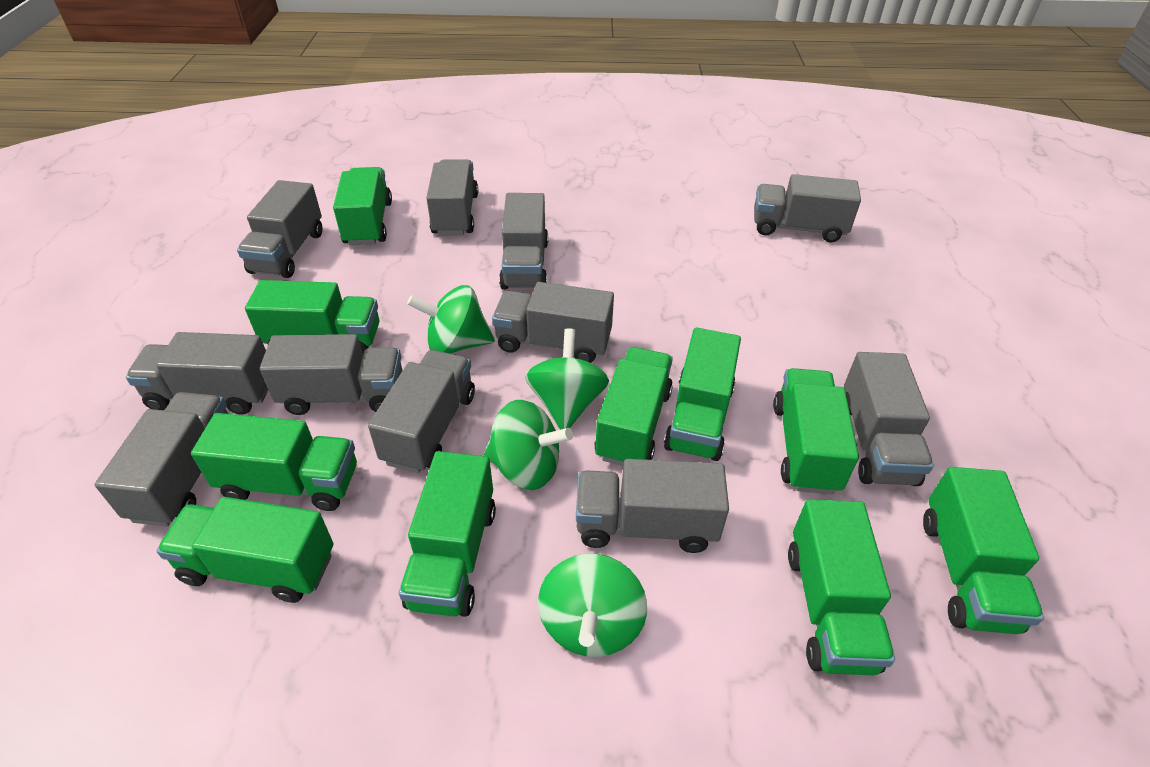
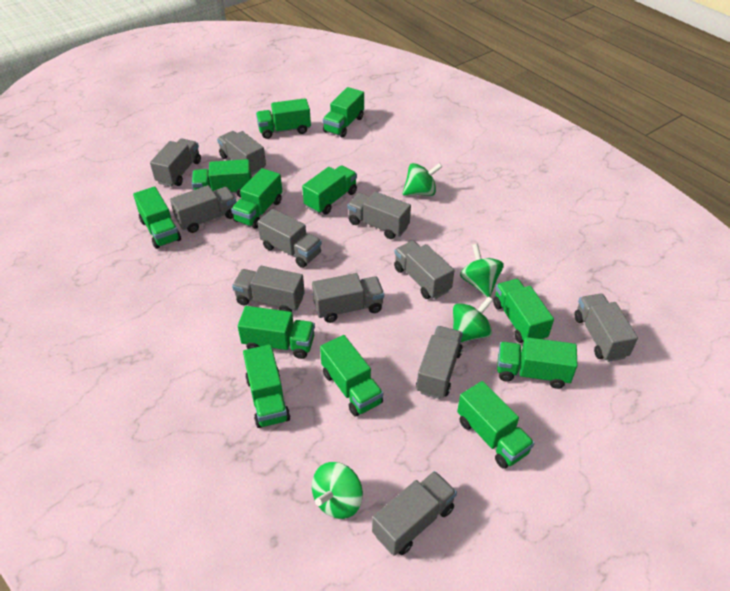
green truck: [156,497,334,603] [191,413,357,511] [245,280,379,354] [333,167,392,245] [399,451,496,617] [594,347,673,466] [664,328,741,461] [773,368,859,494] [788,499,895,675] [923,467,1044,634] = 10 -> [133,186,181,249] [192,159,252,198] [231,168,282,229] [238,306,315,359] [243,344,290,428] [256,98,311,139] [302,165,357,215] [320,335,383,417] [323,87,364,138] [457,381,535,469] [493,279,554,343] [497,337,578,389] = 12

